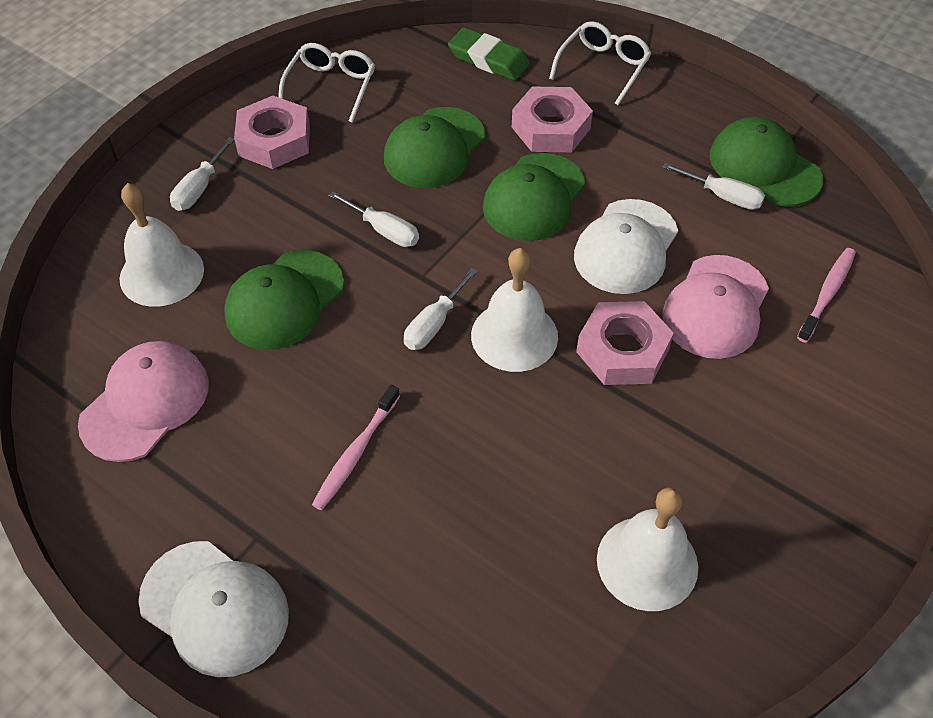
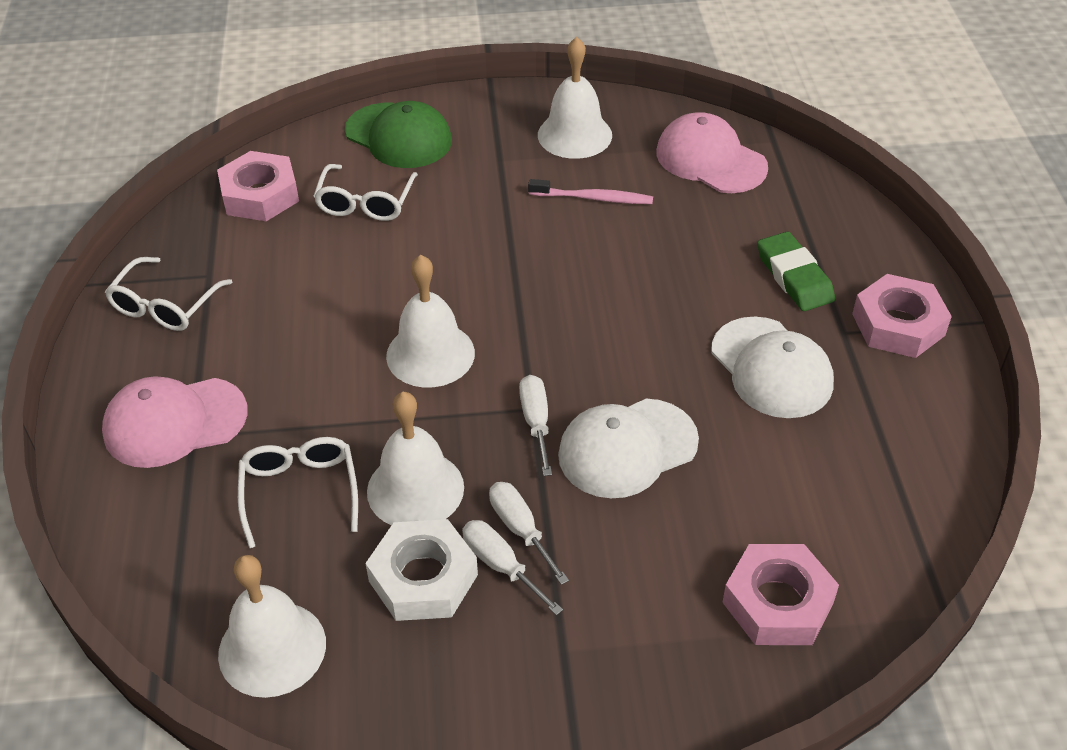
green cap: [224,250,344,350] [384,107,485,188] [483,153,585,241] [709,117,823,207] = 4 -> [345,101,452,168] = 1
pink toothbrush: [312,385,400,510] [797,248,856,342] = 2 -> [528,179,653,204] = 1
white bell: [119,183,204,307] [471,248,558,372] [597,487,698,611] = 3 -> [218,555,326,698] [367,392,464,525] [386,255,475,388] [538,37,612,159] = 4
white glasses: [279,43,375,123] [549,21,651,105] = 2 -> [105,257,232,331] [238,437,358,548] [314,164,418,221] = 3
white nut: none = 0 -> [365,519,478,621] = 1
white screwdriver: [170,137,234,211] [329,191,419,247] [404,268,478,350] [662,163,765,210] = 4 -> [462,520,563,615] [489,482,569,585] [519,375,552,476] = 3

